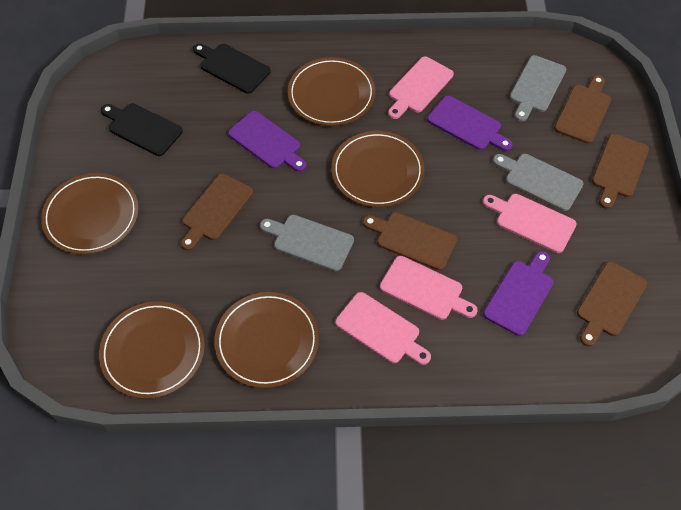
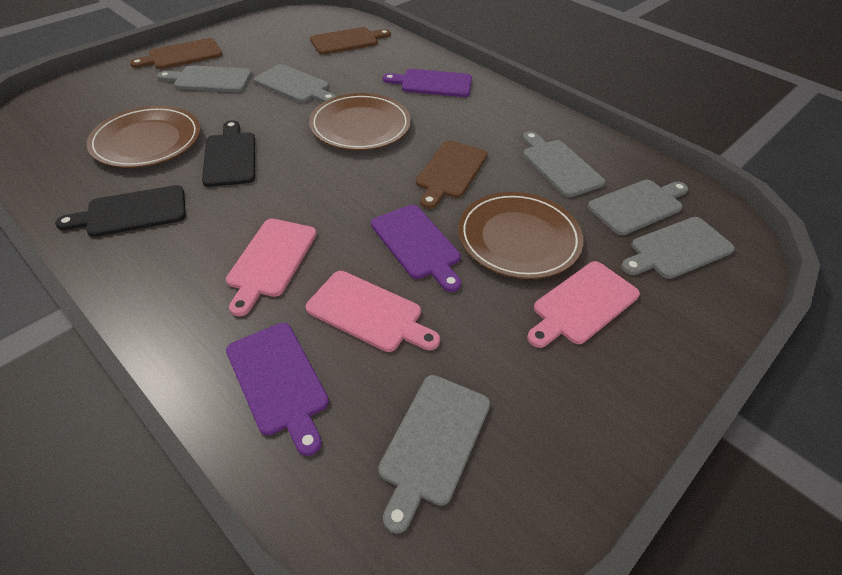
brown cutting board: [181,173,253,251] [363,212,457,270] [554,75,611,144] [577,261,647,346] [592,134,649,209] = 5 -> [130,38,222,69] [310,27,391,55] [416,140,488,209] = 3
brown plate: [41,173,139,255] [99,301,205,399] [214,292,319,388] [288,57,376,126] [331,131,425,207] = 5 -> [86,106,201,168] [309,93,411,150] [458,192,583,279] = 3
grey cutting board: [260,215,354,271] [493,154,584,211] [510,55,566,122] = 3 -> [157,65,252,92] [254,64,336,103] [378,375,490,534] [523,131,605,197] [588,180,688,235] [621,217,735,279] = 6
pink cutting board: [335,292,431,365] [380,256,478,320] [388,56,454,119] [483,194,577,253] = 4 -> [226,219,317,316] [306,271,440,352] [527,261,640,348] = 3

